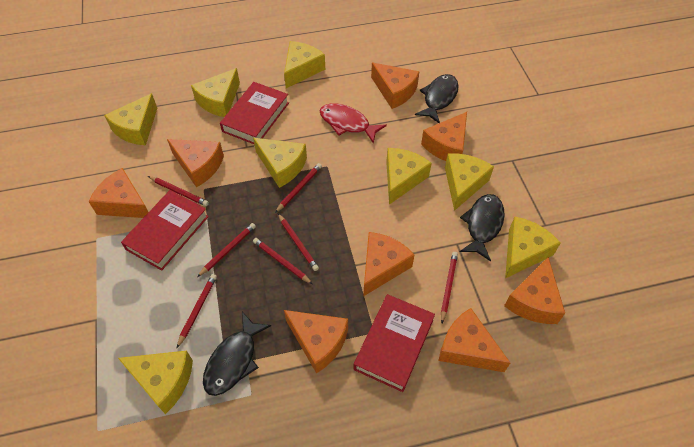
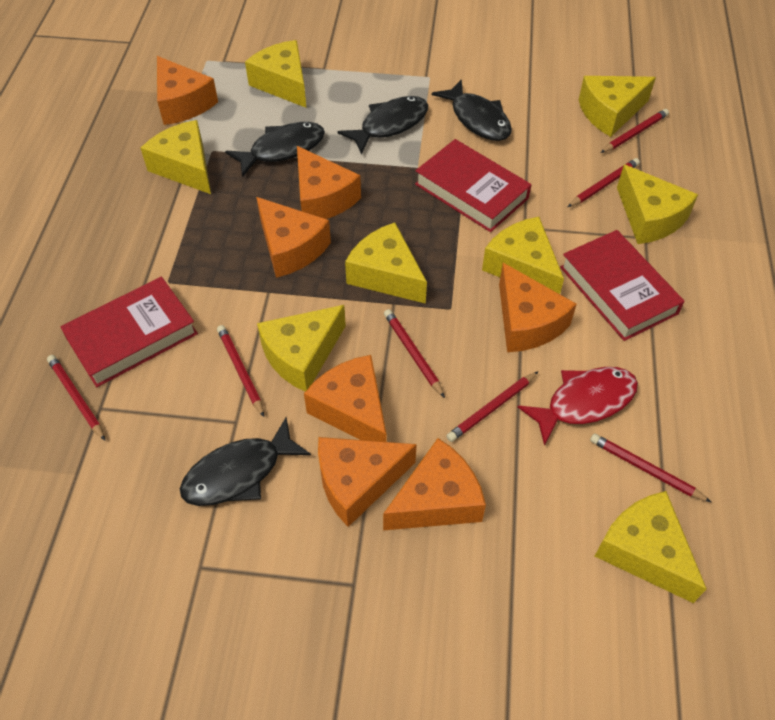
black fish: [203,312,271,396] [415,74,459,123] [460,194,505,261] = 3 -> [180,417,311,506] [225,122,325,177] [337,96,428,154] [432,80,512,141] = 4
orange cheese: [88,168,148,218] [167,139,224,187] [284,310,348,374] [363,232,414,296] [371,63,420,109] [421,112,467,161] [438,308,510,372] [504,257,565,324] = 8 -> [157,56,218,125] [256,197,331,278] [297,146,361,219] [304,355,387,442] [318,437,417,527] [383,438,486,530] [499,263,577,352] = 7

